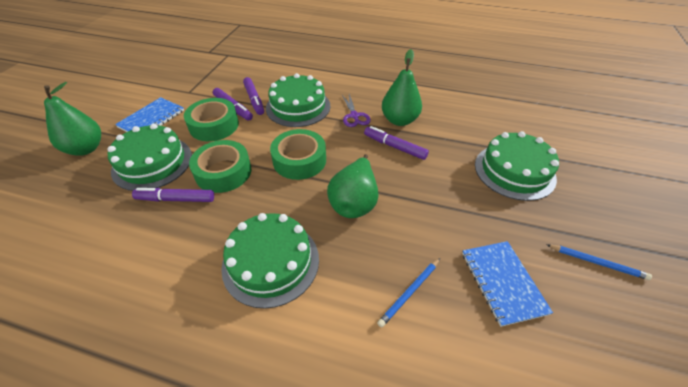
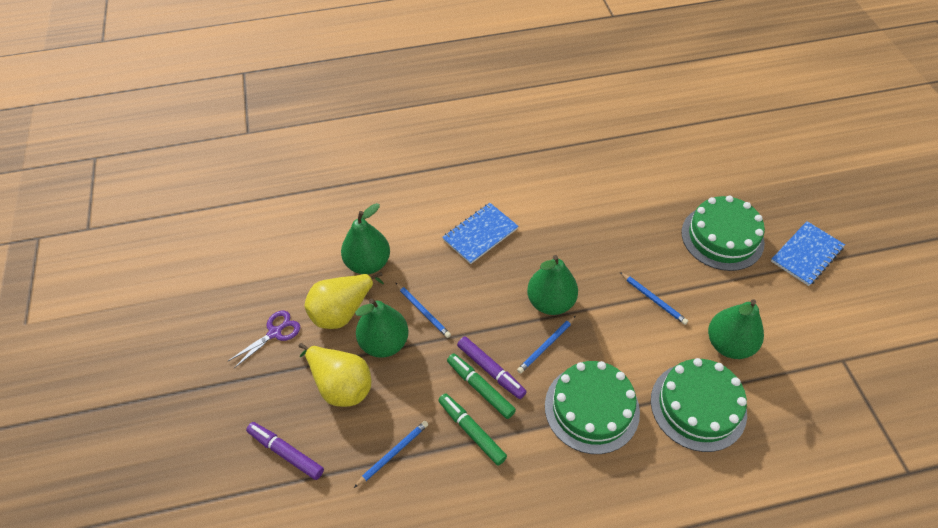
blue pencil: [377,258,440,327] [546,244,652,280] = 2 -> [354,421,428,488] [396,283,451,338] [517,316,576,374] [620,272,688,325] = 4
green cake: [108,123,192,191] [221,213,319,308] [266,73,330,127] [475,131,559,201] = 4 -> [545,361,640,454] [651,358,747,452] [681,195,765,271] = 3
green marker: none = 0 -> [438,393,507,465] [447,353,516,419] = 2
green pear: [44,82,101,156] [327,154,378,218] [382,49,422,126] = 3 -> [341,203,390,274] [355,299,409,358] [527,255,578,315] [708,299,764,359] = 4
green tape: [184,98,239,141] [189,140,252,193] [270,129,326,180] = 3 -> none = 0
purple marker: [132,188,214,202] [213,88,253,121] [243,77,264,115] [364,126,429,160] = 4 -> [246,422,324,480] [457,336,527,399] = 2
yellow pear: none = 0 -> [299,343,371,407] [304,272,384,329] = 2

